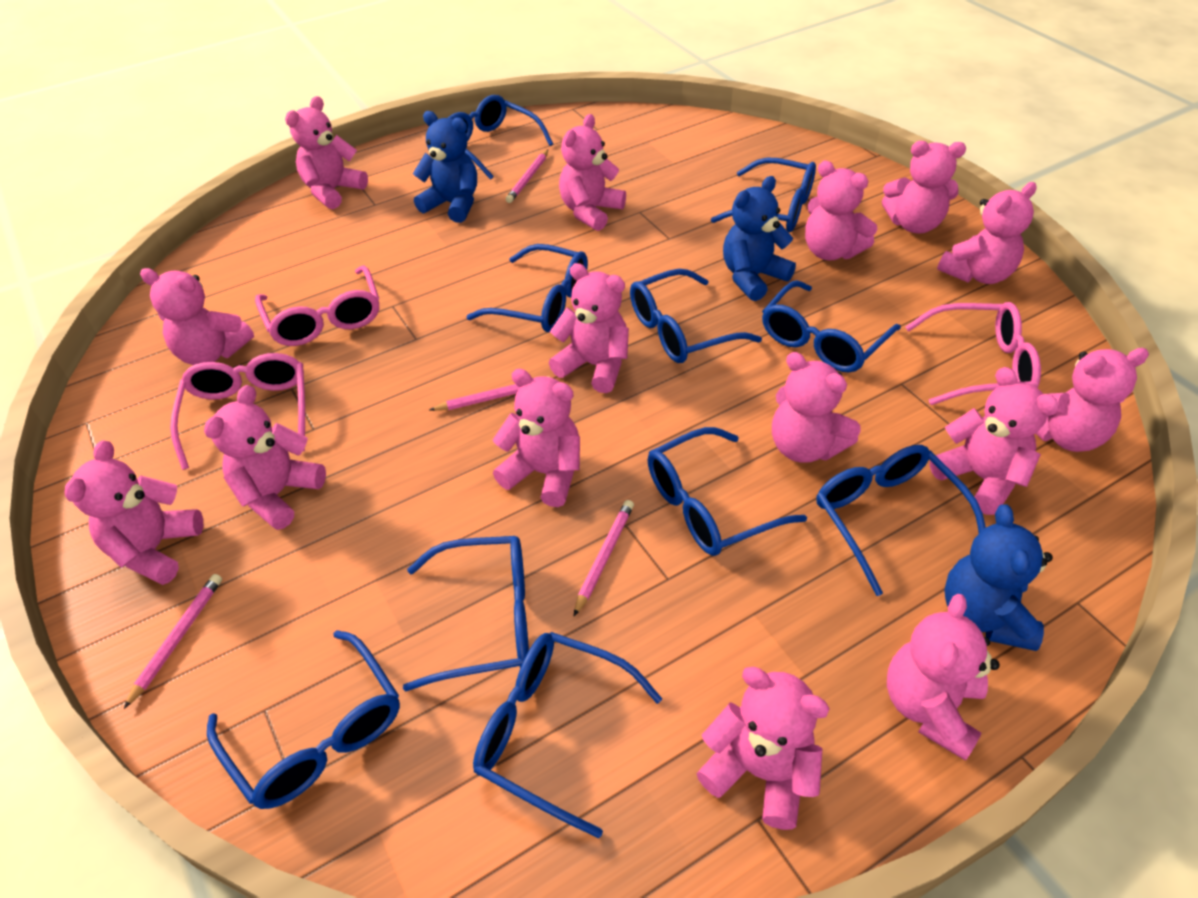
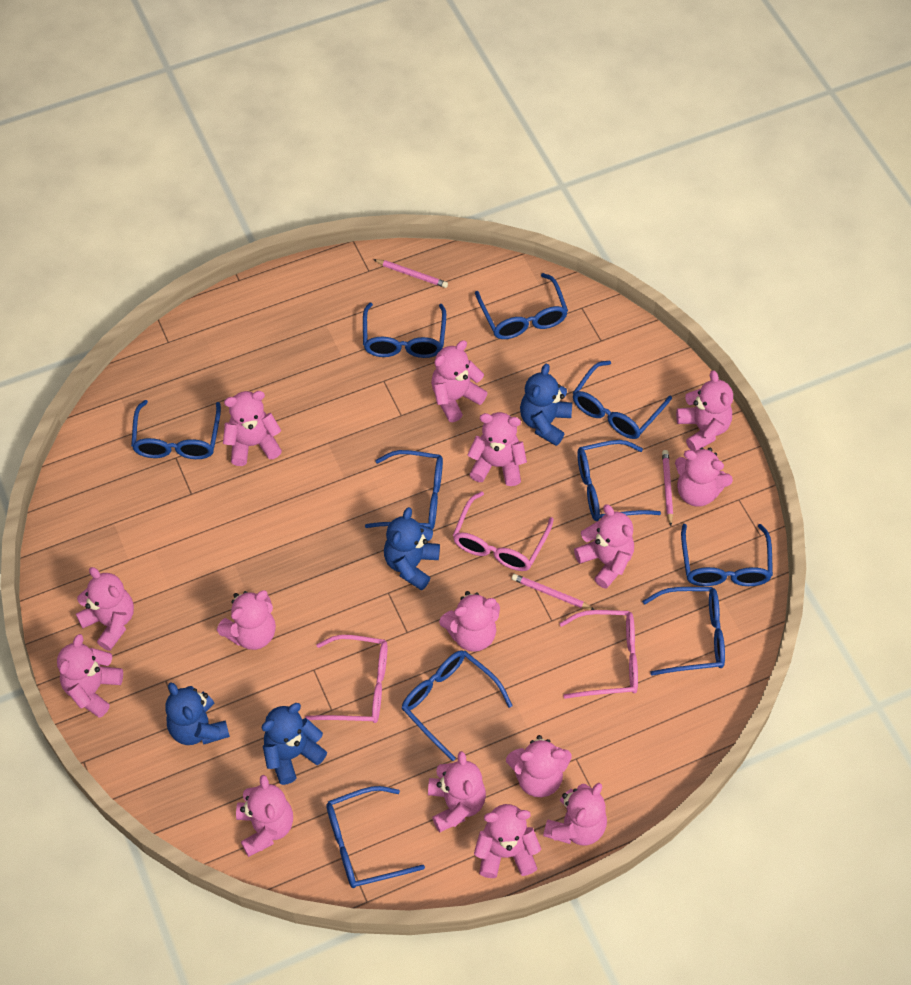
blue teddy bear: [413,111,477,223] [723,176,796,301] [944,504,1053,651] = 3 -> [165,682,230,745] [261,703,327,785] [384,507,440,591] [520,364,572,446] = 4
pink pencil: [124,574,222,709] [430,376,549,411] [506,150,548,203] [574,500,634,616] = 4 -> [373,259,448,288] [512,574,595,610] [662,450,673,526] = 3

